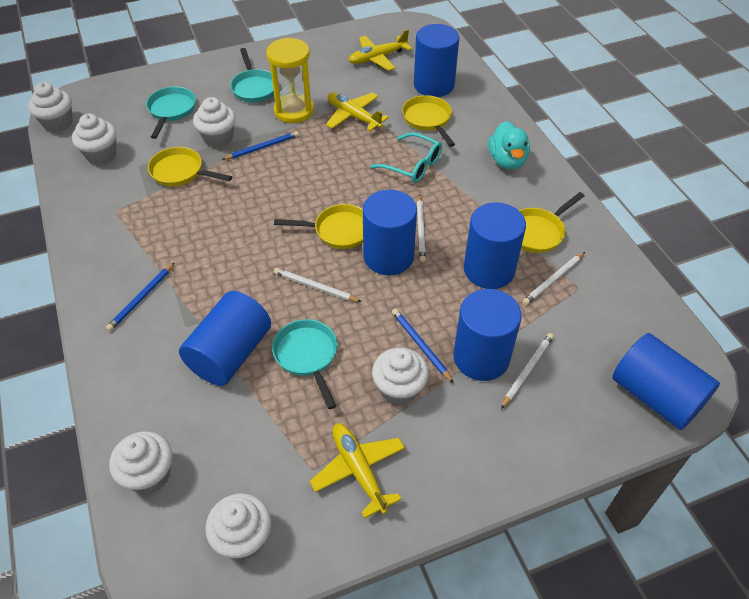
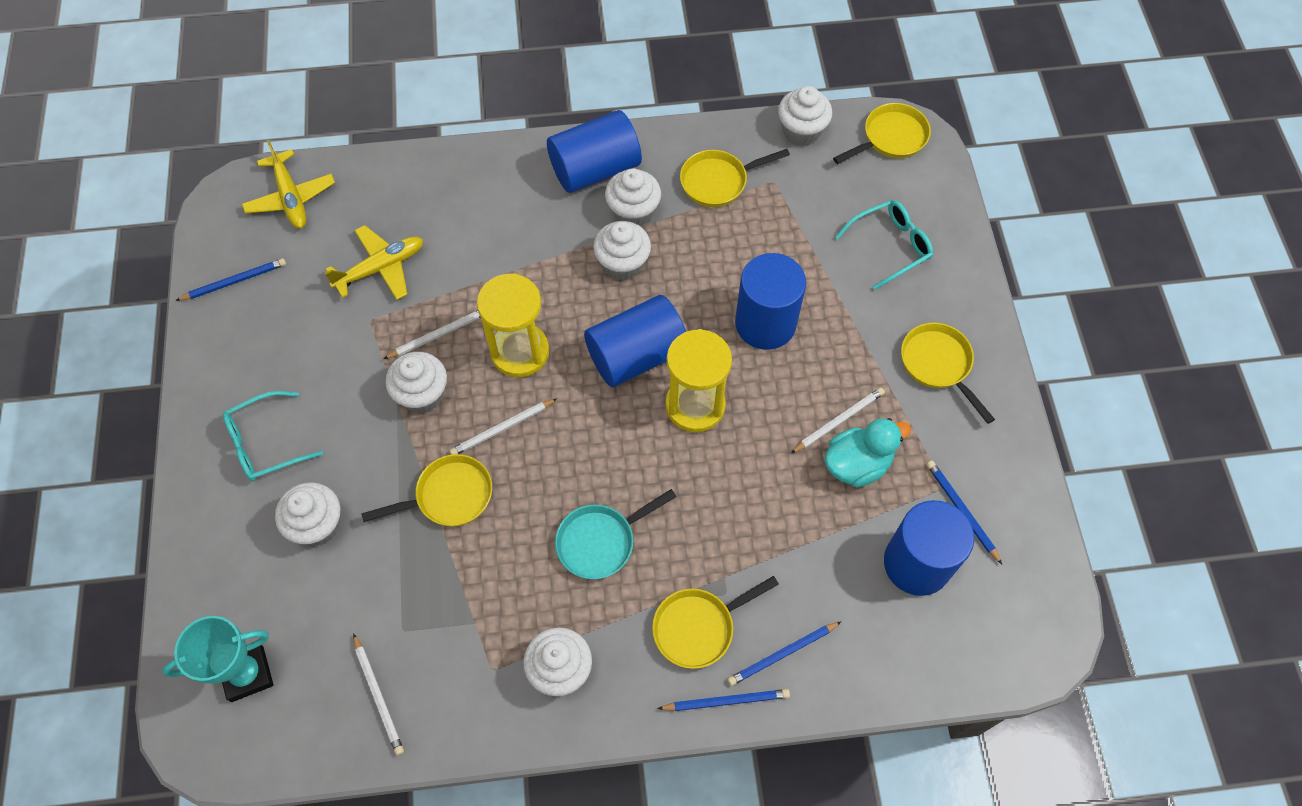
blue cylinder: [179,291,271,386] [363,190,417,275] [414,24,459,97] [454,289,522,381] [464,202,526,289] [612,333,720,430] = 6 -> [547,110,642,193] [584,295,686,387] [735,253,806,350] [884,500,974,596] = 4
blue pencil: [106,263,174,331] [222,131,299,160] [392,309,454,383] = 3 -> [175,258,286,301] [657,689,790,711] [728,621,842,686] [927,461,1002,564] = 4
turquoise glasses: [370,133,442,183] = 1 -> [223,391,323,481] [835,200,933,290] = 2
turquoise pan: [146,87,196,139] [230,48,274,102] [272,319,338,409] = 3 -> [555,489,676,579] = 1
turquoise trophy: none = 0 -> [162,616,274,702] = 1
yellow hourglass: [266,38,314,123] = 1 -> [477,273,549,377] [665,329,732,432] = 2
yellow pan: [148,147,232,186] [274,204,363,249] [402,95,455,147] [519,192,585,253] = 4 -> [361,454,492,526] [652,576,779,669] [680,149,790,207] [833,103,931,164] [901,322,995,424] = 5
yellow plane: [310,423,405,518] [326,93,389,131] [349,29,412,71] = 3 -> [242,140,335,229] [325,225,424,300] = 2

